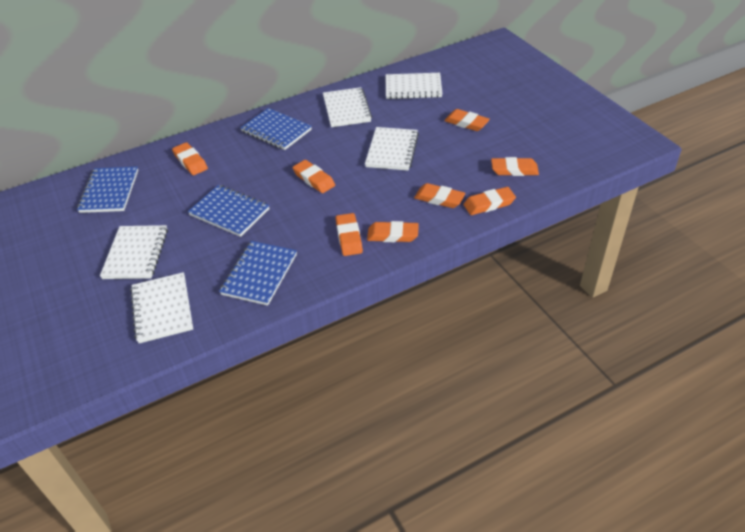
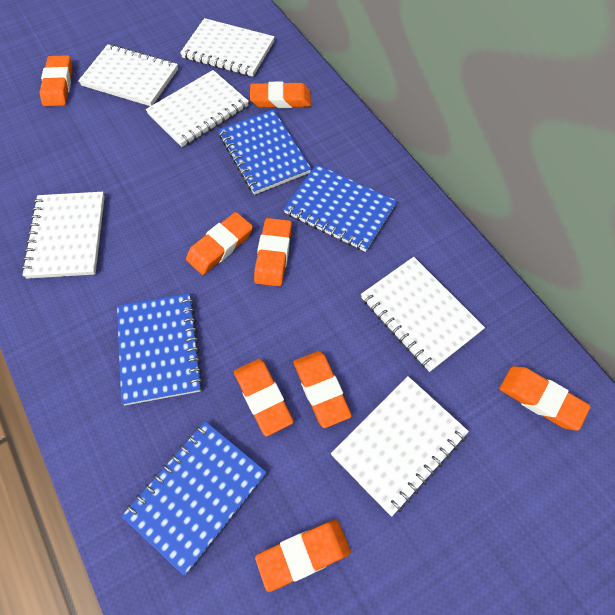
white notebook: [100,225,168,279] [130,272,193,343] [323,87,372,127] [365,127,419,171] [386,73,442,99] = 5 -> [21,192,105,279] [78,44,178,106] [146,70,249,147] [180,18,275,77] [331,376,469,516] [361,257,485,372] = 6

